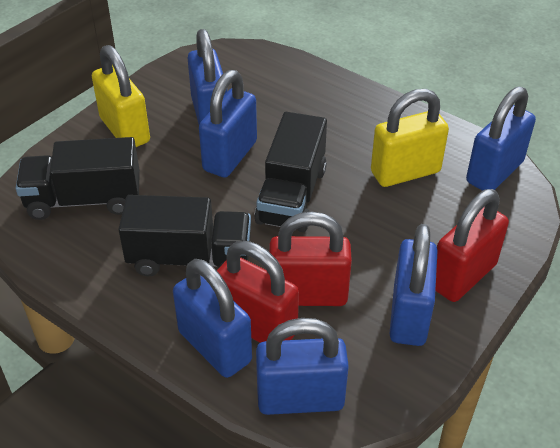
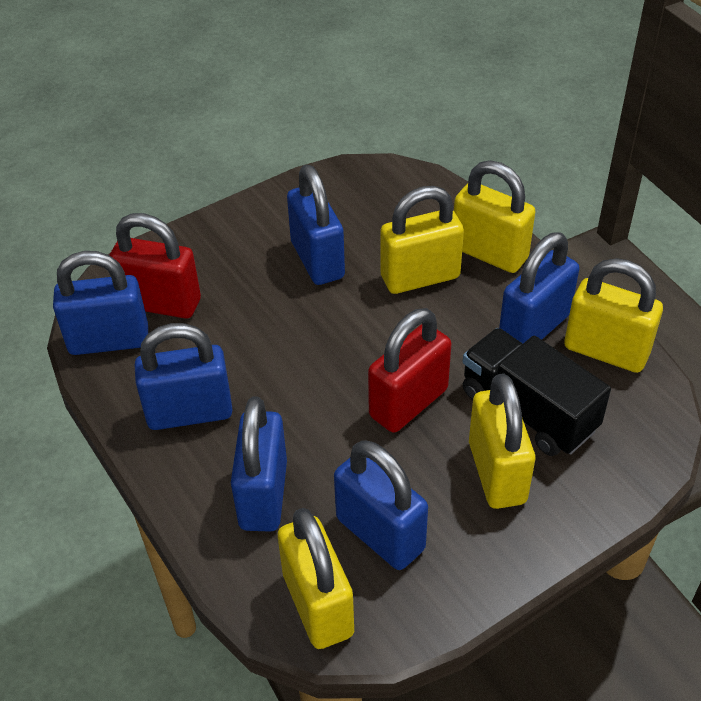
black truck: [16,137,140,220] [118,195,251,276] [254,112,327,232] = 3 -> [463,328,611,456] = 1
red padlock: [217,241,299,343] [269,211,352,306] [435,189,509,302] = 3 -> [110,213,201,319] [368,308,451,433] = 2
yellow padlock: [92,45,150,147] [371,89,449,187] = 2 -> [277,508,354,649] [381,186,464,294] [454,160,536,273] [469,373,535,509] [564,258,663,373] = 5

